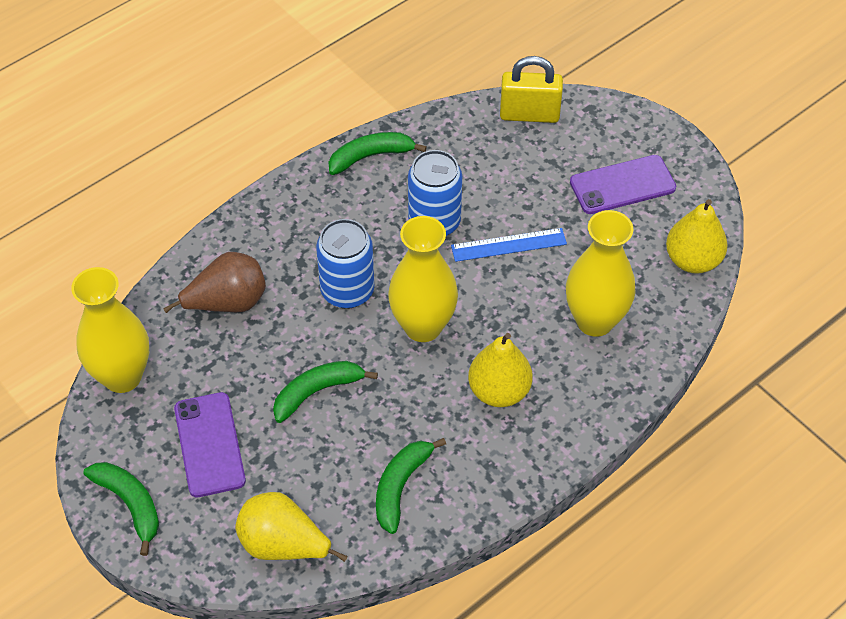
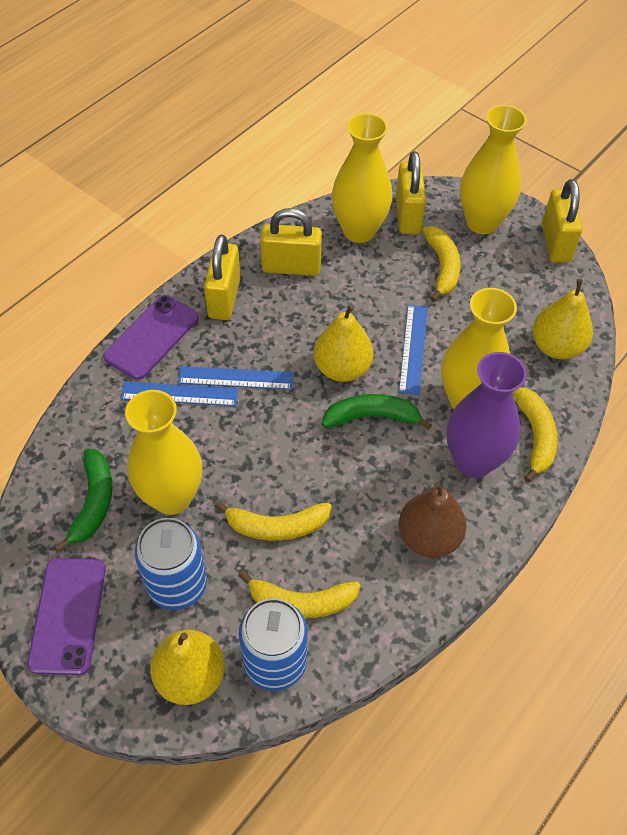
blue ruler: [451,228,567,262] = 1 -> [121,382,238,406] [178,366,294,390] [399,304,428,395] = 3
green banana: [83,462,159,556] [273,361,378,423] [329,132,427,175] [376,438,446,534] = 4 -> [55,448,112,552] [322,394,432,430] = 2
purple vase: none = 0 -> [446,352,527,478] = 1
yellow banana: none = 0 -> [215,501,332,541] [238,570,360,618] [423,226,461,302] [512,388,558,483] = 4
yellow padlock: [500,56,563,123] = 1 -> [204,235,241,320] [260,208,322,276] [396,151,426,234] [542,179,583,262] = 4
yellow vase: [71,267,149,393] [388,216,458,342] [566,210,636,337] = 3 -> [125,390,202,515] [332,113,392,243] [441,288,517,409] [460,105,527,234] = 4

